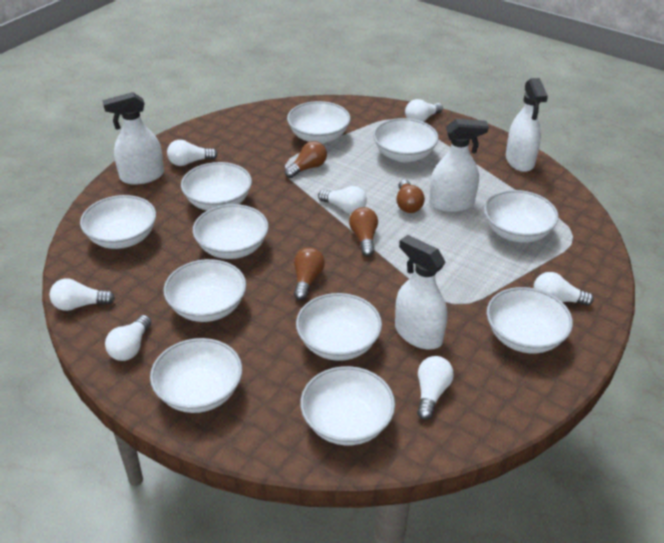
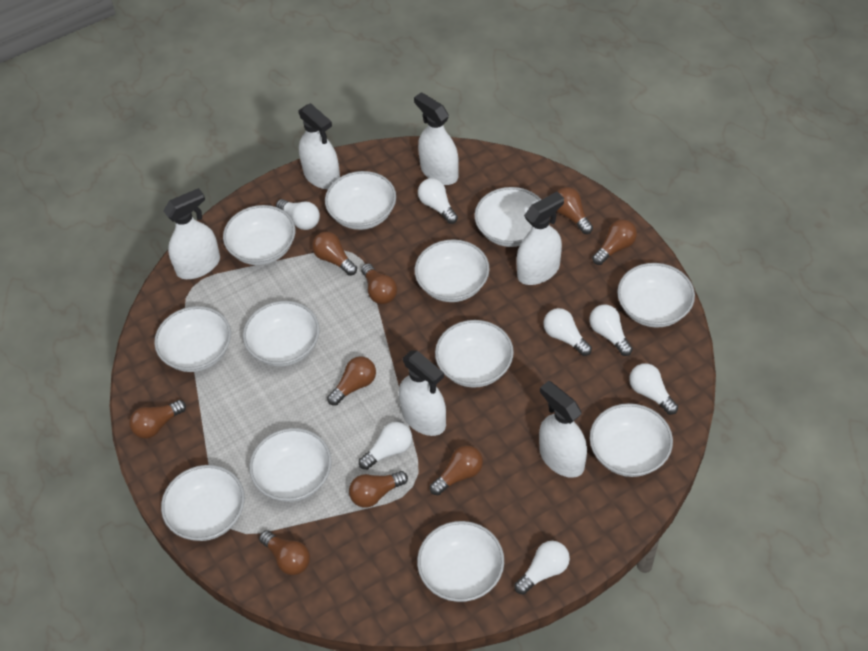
brown light bulb: [285,141,327,178] [294,247,325,300] [349,207,378,256] [396,179,425,213] = 4 -> [129,400,186,439] [259,530,310,575] [312,232,357,276] [327,356,376,406] [349,471,408,508] [361,263,397,304] [430,445,483,495] [557,187,593,234] [592,219,637,265] = 9
white bowl: [80,195,156,249] [150,338,242,413] [164,259,246,322] [181,162,252,210] [193,204,269,259] [287,101,350,144] [296,293,382,361] [300,366,395,445] [373,118,438,162] [484,190,559,243] [487,287,573,353] = 11 -> [154,306,231,372] [161,465,245,541] [223,205,295,265] [243,301,320,367] [249,428,332,502] [325,171,396,230] [415,239,489,302] [417,521,504,602] [435,320,514,388] [474,187,541,247] [590,403,673,477] [617,263,695,328] = 12
white spray bottle: [103,92,164,184] [395,235,447,349] [429,119,489,212] [506,78,548,172] = 4 -> [163,188,220,279] [298,103,340,189] [399,350,446,436] [414,92,459,185] [517,192,564,285] [539,381,587,478] = 6

